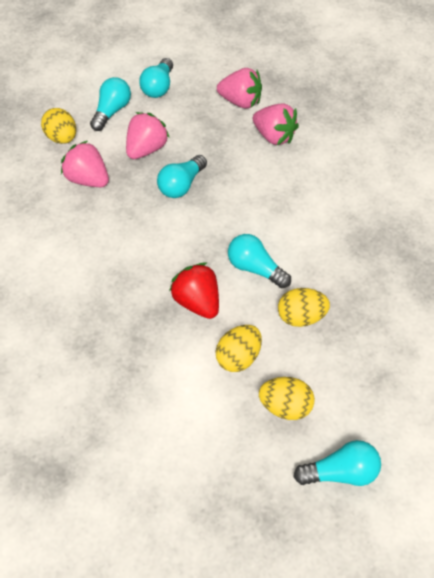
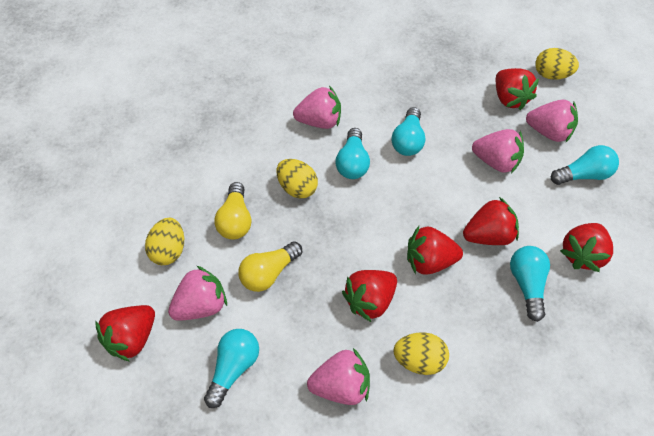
pink strawberry: [61,141,109,187] [126,112,170,159] [217,68,262,109] [253,103,299,145] = 4 -> [168,266,227,321] [293,86,341,129] [307,348,370,405] [472,129,524,173] [526,100,578,142] = 5
red strawberry: [169,262,219,319] = 1 -> [95,305,155,362] [342,270,397,322] [407,226,463,275] [463,197,519,245] [496,68,539,110] [560,223,613,272] = 6
yellow light bulb: none = 0 -> [214,182,251,240] [238,241,302,292] = 2

